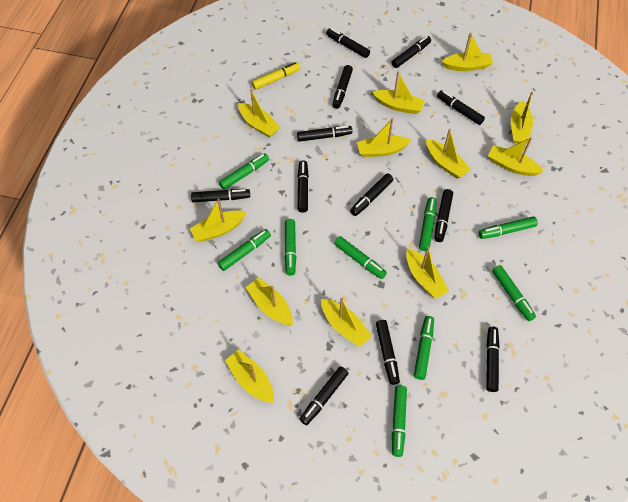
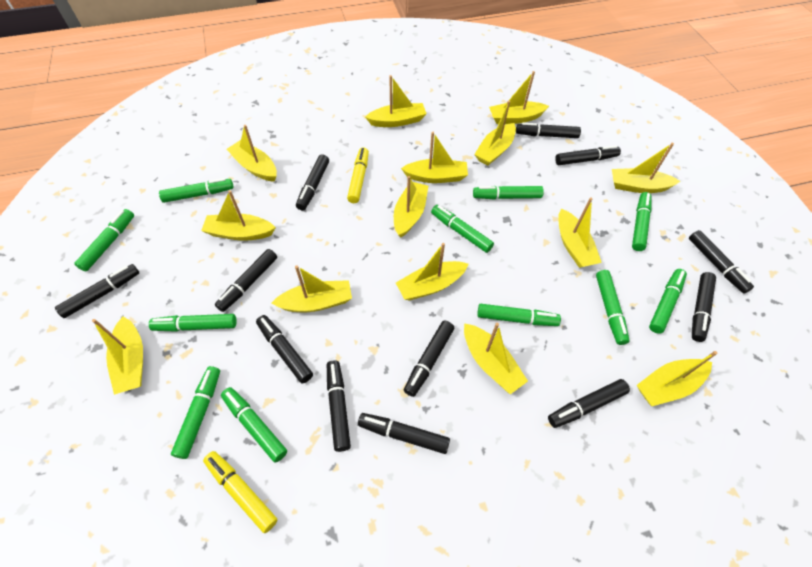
green marker: [218,229,271,271] [219,153,269,190] [284,219,296,276] [334,236,387,279] [392,386,407,457] [414,316,434,380] [419,197,436,251] [479,216,538,239] [492,265,536,321] = 9 -> [74,209,134,271] [149,314,237,332] [159,178,234,203] [171,366,220,459] [221,387,287,463] [431,205,494,253] [473,186,544,200] [477,304,561,326] [596,270,630,345] [632,192,652,251] [649,269,687,334] = 11
yellow boat: [190,199,247,242] [225,349,274,403] [238,89,281,137] [246,277,293,325] [321,298,372,347] [357,118,412,157] [372,71,425,114] [406,247,449,299] [426,129,471,179] [442,32,493,71] [488,137,544,176] [511,92,533,144] = 12 -> [92,317,143,395] [201,190,276,241] [227,125,277,182] [272,266,352,312] [365,75,427,127] [394,176,428,238] [396,243,468,301] [401,132,468,183] [464,323,528,394] [474,101,516,166] [489,71,549,124] [558,198,602,268] [612,143,681,193] [637,351,717,406] = 14
yellow marker: [252,62,300,90] = 1 -> [203,451,278,533] [347,147,369,203] = 2

